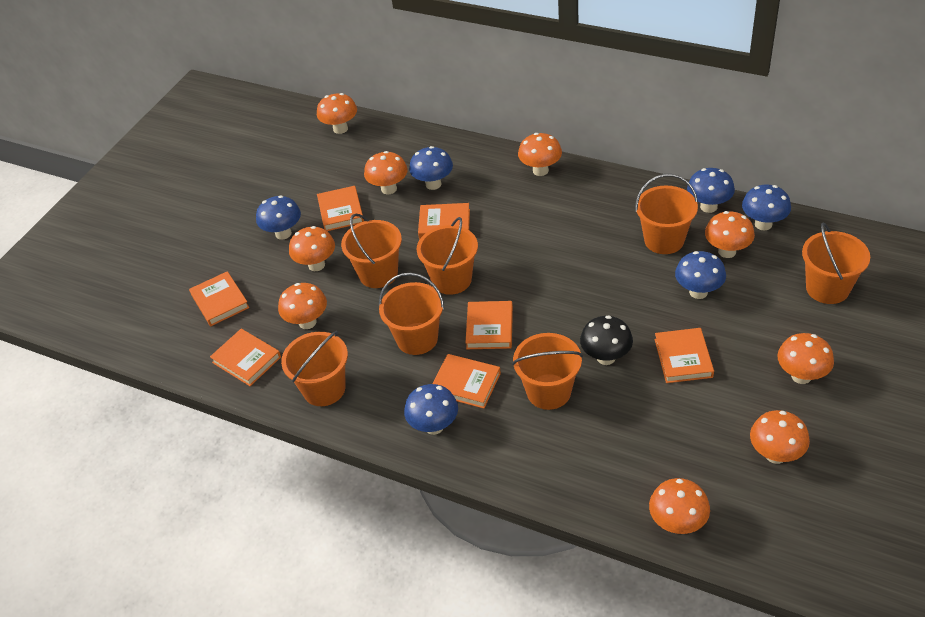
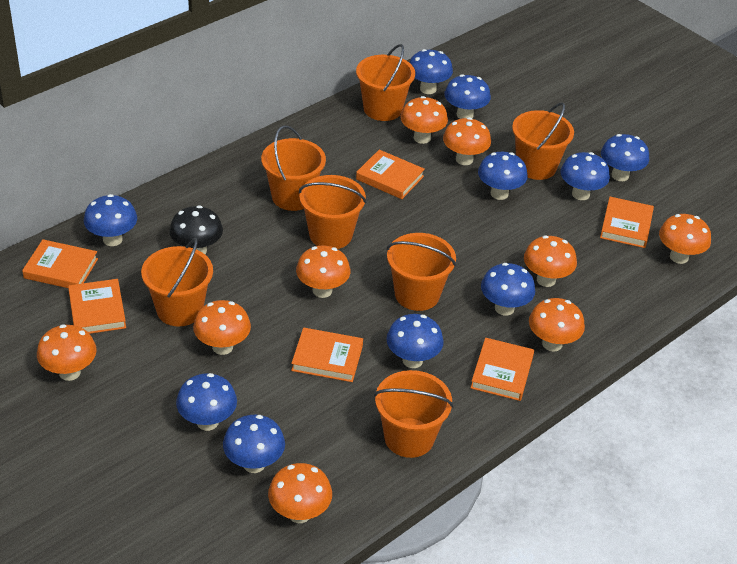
blue mushroom: [256,195,301,240] [404,384,458,435] [409,146,453,190] [675,251,726,299] [687,168,735,213] [742,184,791,231] = 6 -> [84,194,137,246] [176,373,237,431] [223,415,285,473] [386,314,444,368] [409,49,453,94] [444,74,491,119] [478,152,528,200] [481,263,535,316] [560,152,610,200] [601,134,649,181] = 10
orange book: [189,271,249,326] [210,329,281,386] [317,186,364,231] [418,203,470,239] [432,354,501,409] [465,301,513,349] [655,328,714,383] = 7 -> [22,239,98,288] [68,279,126,334] [291,328,363,382] [356,150,425,199] [470,338,534,401] [600,197,654,248] = 6

